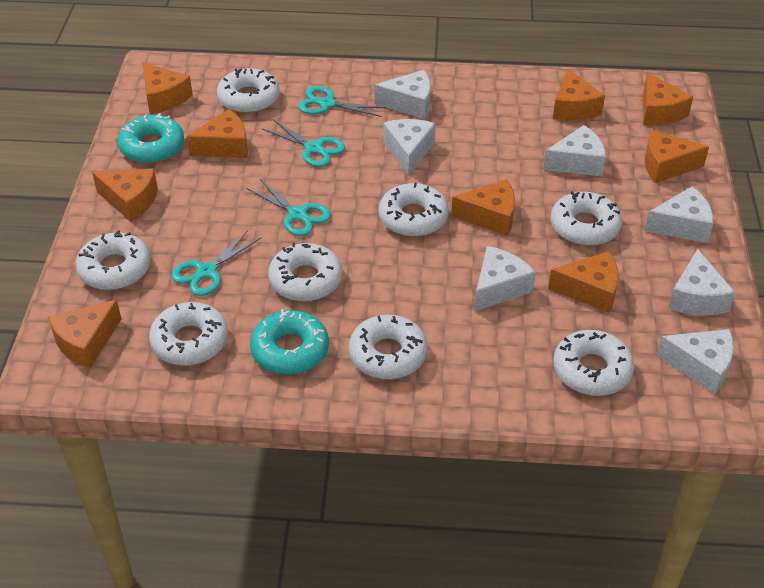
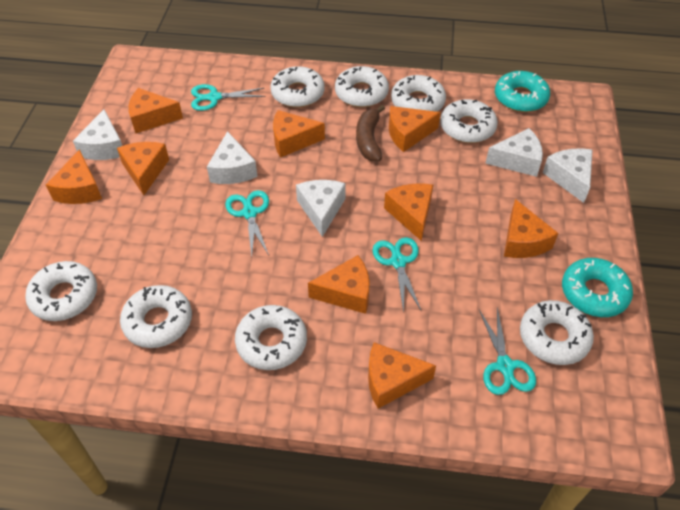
brown banana: none = 0 -> [356,105,385,162] = 1
white cheese: [375,70,431,119] [383,119,436,176] [474,246,536,311] [543,125,606,176] [645,187,713,243] [656,329,734,394] [668,249,735,316] = 7 -> [73,109,122,160] [207,131,258,184] [296,180,346,237] [485,128,543,177] [543,149,592,203] = 5

